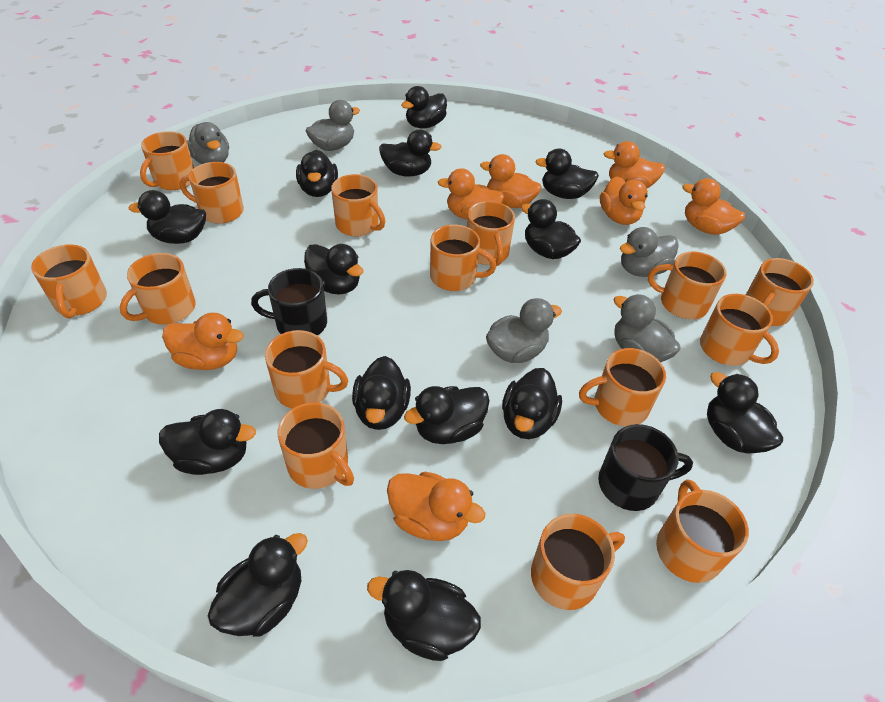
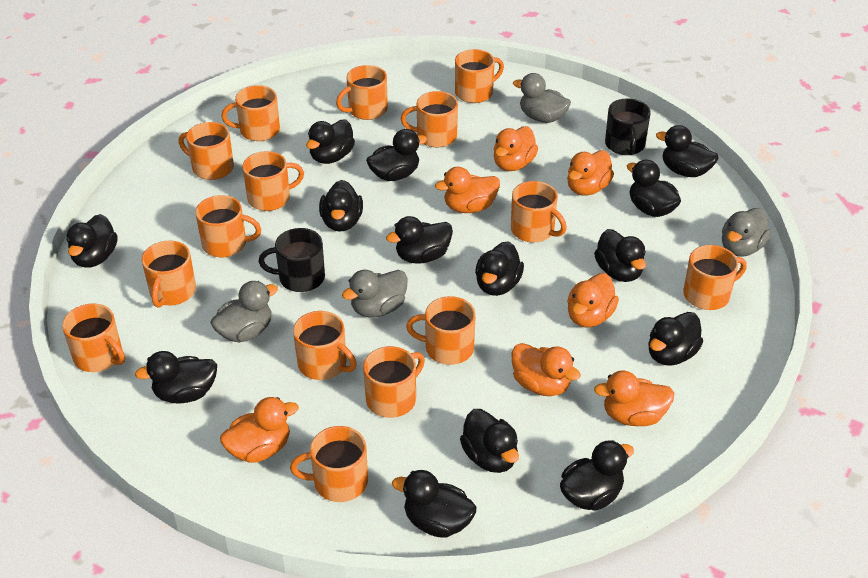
grey duck: [187,122,229,164] [306,100,360,151] [486,298,562,363] [613,295,681,362] [620,227,679,277] = 5 -> [210,281,278,342] [342,270,408,317] [513,73,571,123] [722,208,771,257] = 4

